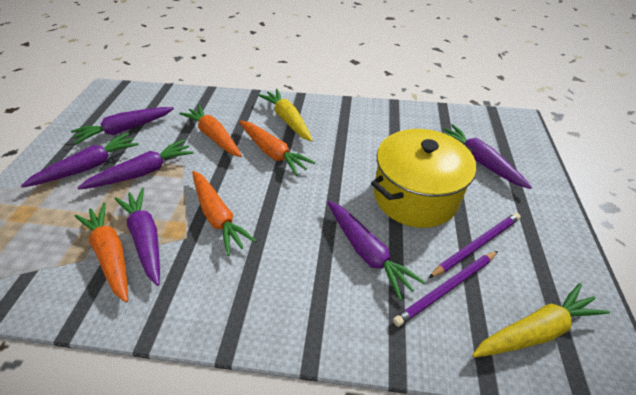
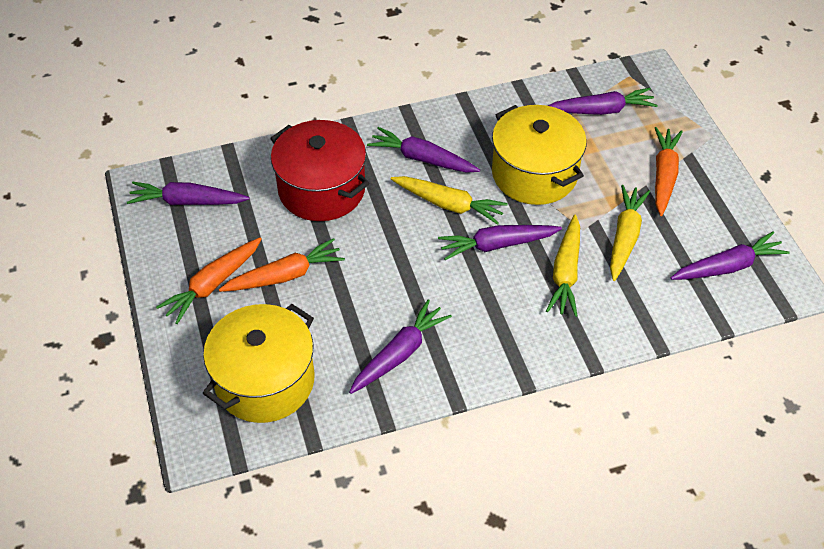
orange carrot: [75,203,128,302] [179,105,242,157] [192,171,257,256] [239,121,315,176] = 4 -> [156,237,261,324] [219,238,345,292] [655,127,683,216] = 3
purple pencil: [393,251,498,327] [429,213,521,278] = 2 -> none = 0
red pot: none = 0 -> [270,120,369,221] = 1
yellow carrot: [258,89,313,142] [472,283,610,358] = 2 -> [391,176,508,225] [546,215,580,317] [610,185,650,281] = 3
yellow pot: [371,129,476,228] = 1 -> [203,304,314,423] [492,105,587,205] = 2

